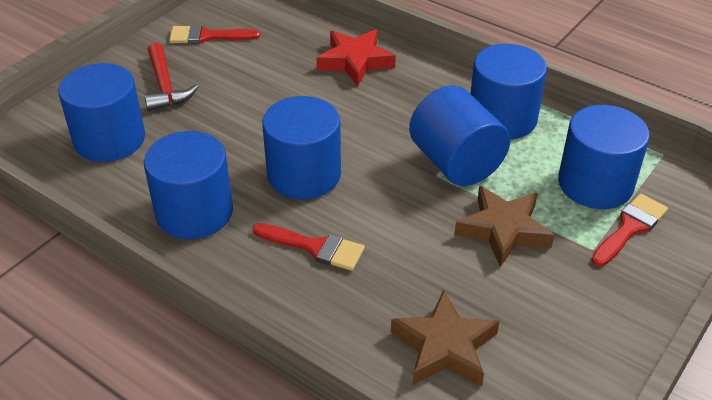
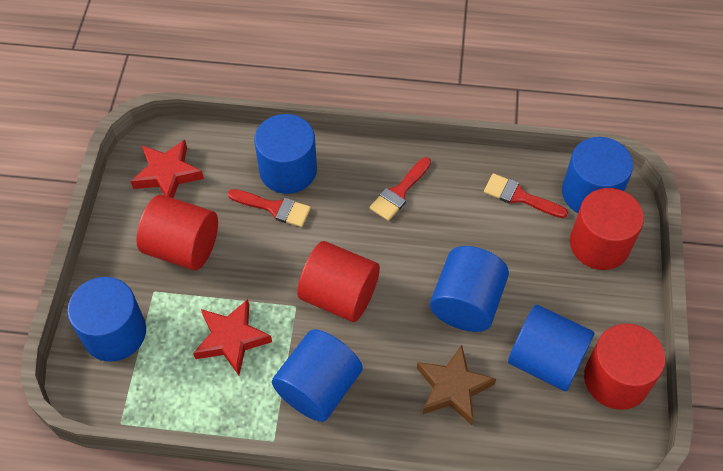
brown star: [391,290,500,386] [454,186,554,267] = 2 -> [417,345,496,425] = 1
red cylinder: none = 0 -> [137,195,218,270] [297,241,380,322] [570,188,644,270] [584,324,665,410] = 4
red hammer: [144,43,198,111] = 1 -> none = 0
red star: [317,29,396,86] = 1 -> [131,140,204,198] [193,299,272,375] = 2

